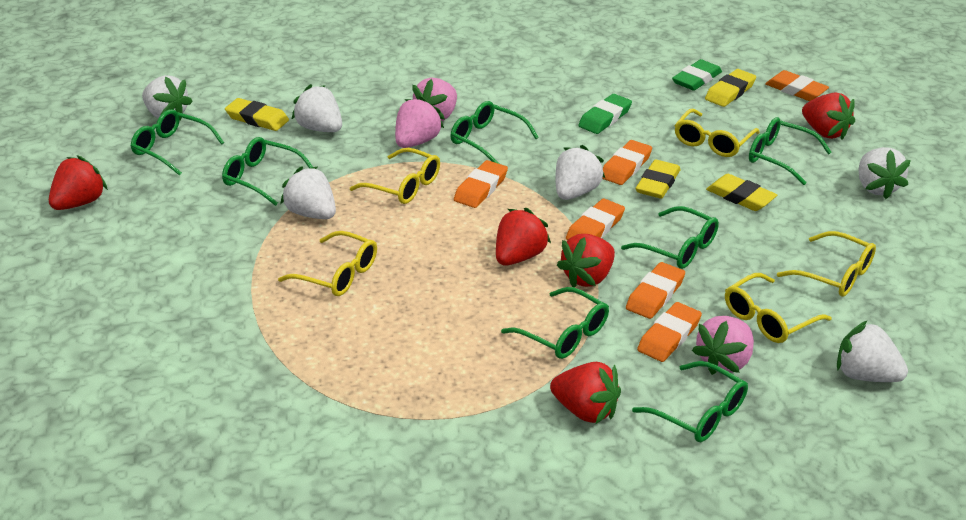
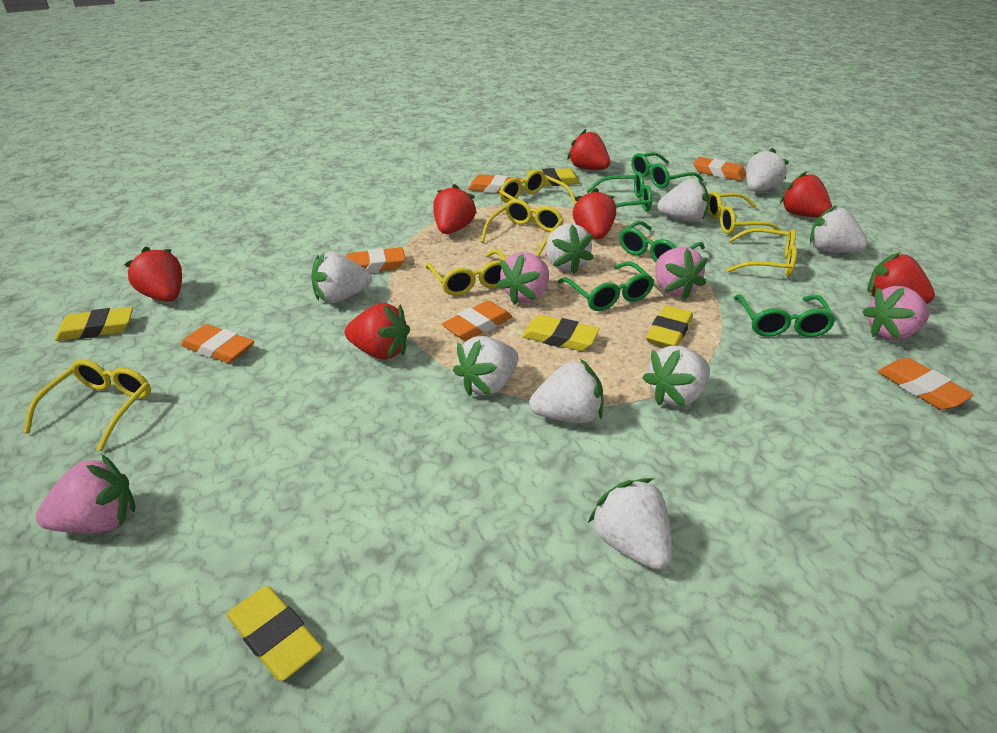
green eraser: [578,94,632,134] [672,59,722,91] = 2 -> none = 0
green glasses: [131,109,224,176] [222,137,313,206] [451,101,539,164] [501,287,609,359] [621,206,719,269] [632,361,748,442] [749,117,832,185] = 7 -> [557,261,654,311] [586,172,652,212] [619,221,705,262] [631,152,703,188] [734,294,836,337] = 5
pink strawberry: [395,96,444,148] [413,77,457,121] [692,316,754,375] = 3 -> [36,455,135,533] [497,252,549,305] [655,247,707,300] [862,286,930,340] = 4
red strawberry: [49,155,108,210] [496,208,551,265] [550,362,621,424] [557,234,615,287] [802,92,855,140] = 5 -> [124,246,182,302] [345,303,410,360] [433,184,477,234] [567,129,610,170] [572,188,616,239] [780,171,832,217] [868,252,935,304] = 7
white strawberry: [142,75,193,121] [280,166,336,219] [292,84,342,132] [555,145,605,200] [837,320,908,382] [859,147,911,199] = 6 -> [311,252,372,303] [453,336,519,396] [529,359,604,423] [546,224,593,274] [588,478,672,570] [642,346,710,407] [657,178,709,222] [746,148,789,192] [810,205,868,253] = 9
yellow eraser: [225,98,289,131] [636,159,681,199] [705,69,756,107] [706,174,777,211] = 4 -> [55,307,133,341] [226,586,323,681] [522,315,600,351] [527,168,580,186] [646,305,693,347] = 5
yellow glasses: [278,231,377,296] [350,148,440,204] [674,109,760,157] [725,273,832,343] [777,231,876,297] = 5 -> [23,359,151,451] [426,249,506,296] [480,199,564,257] [499,170,576,223] [708,191,781,234] [726,228,797,277] = 6

